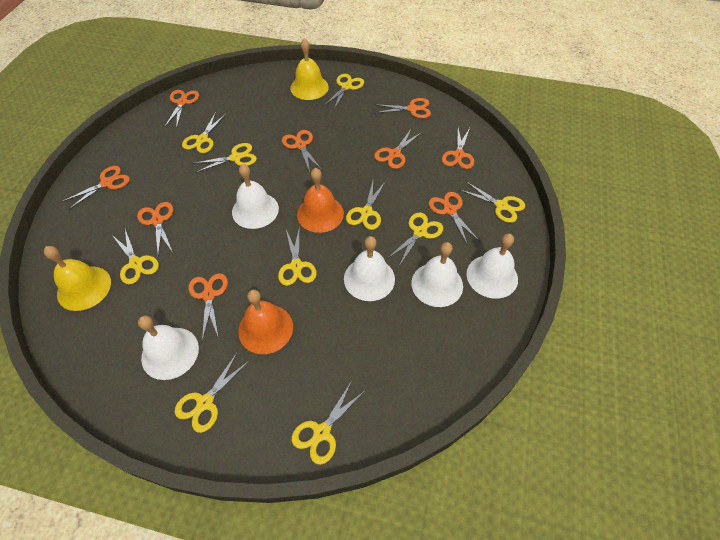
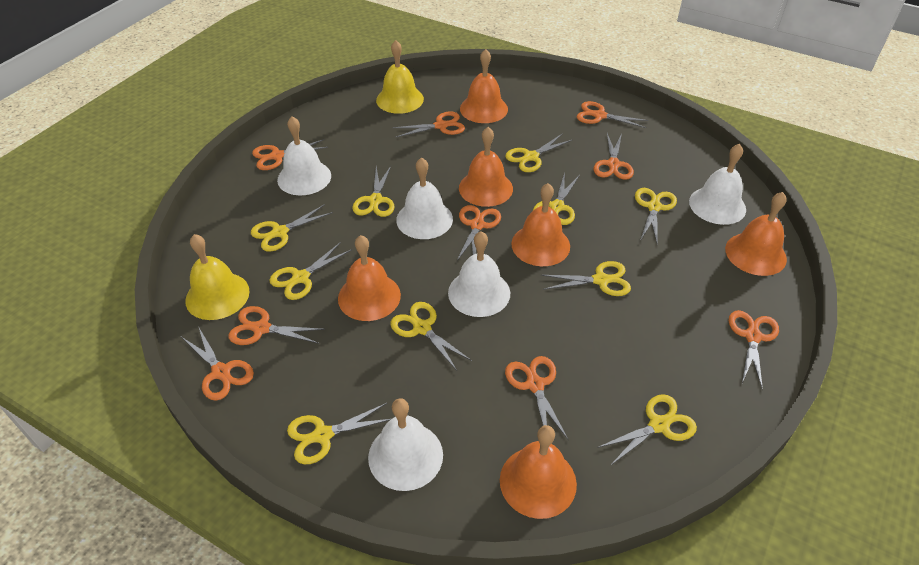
orange bell: [238,290,293,354] [297,168,344,233] = 2 -> [338,235,401,321] [459,127,513,207] [460,49,508,123] [500,425,577,519] [511,183,570,266] [725,192,787,276] = 6

